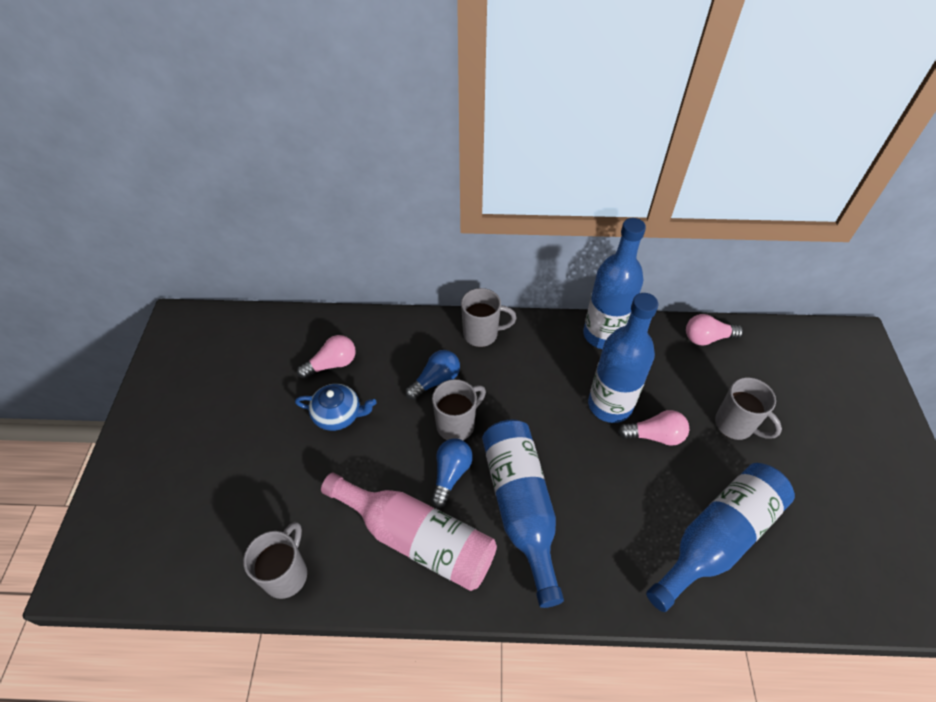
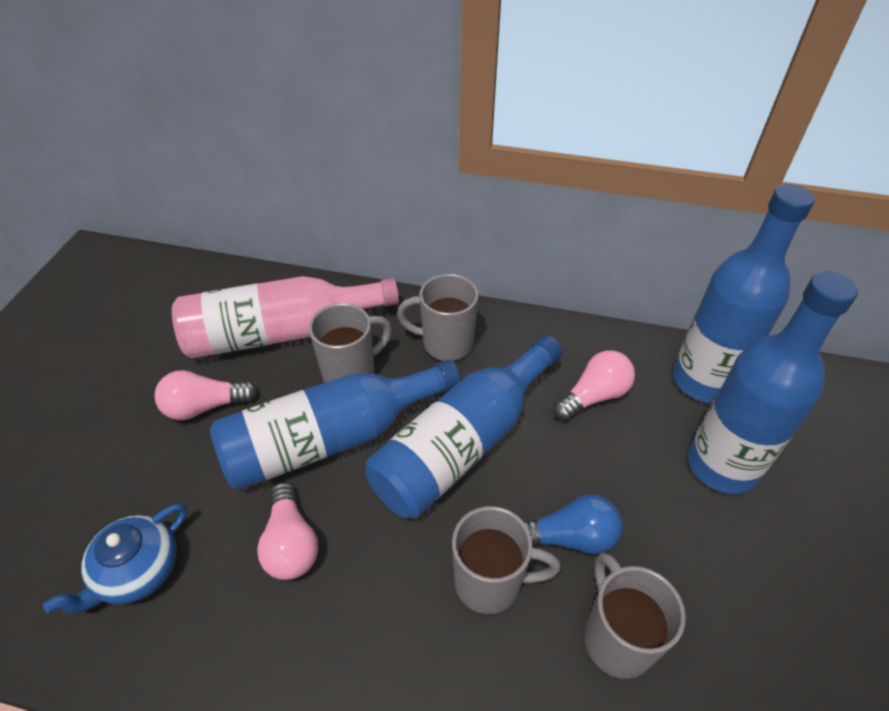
blue light bulb: [405,350,460,400] [431,439,473,508] = 2 -> [524,494,623,554] = 1

